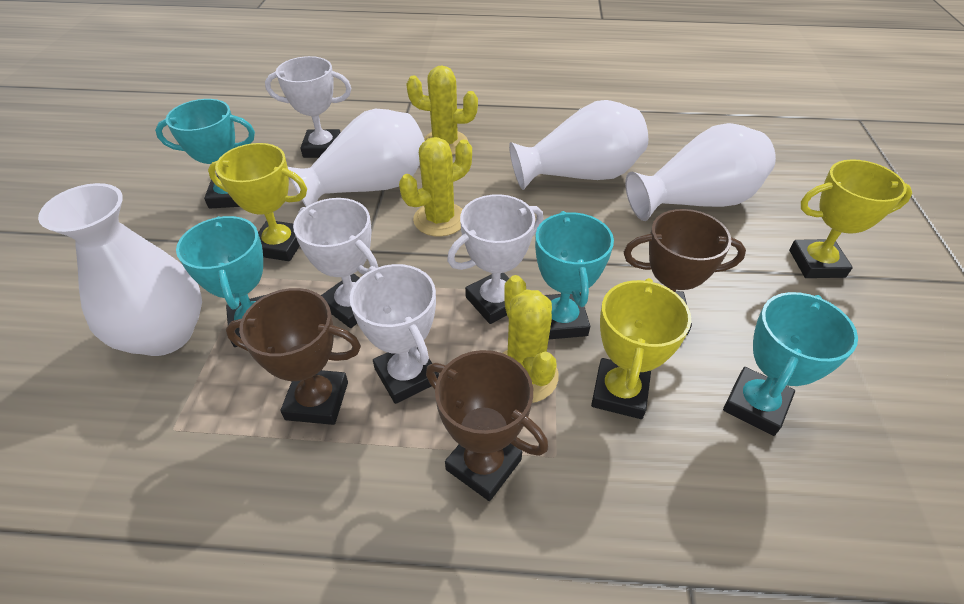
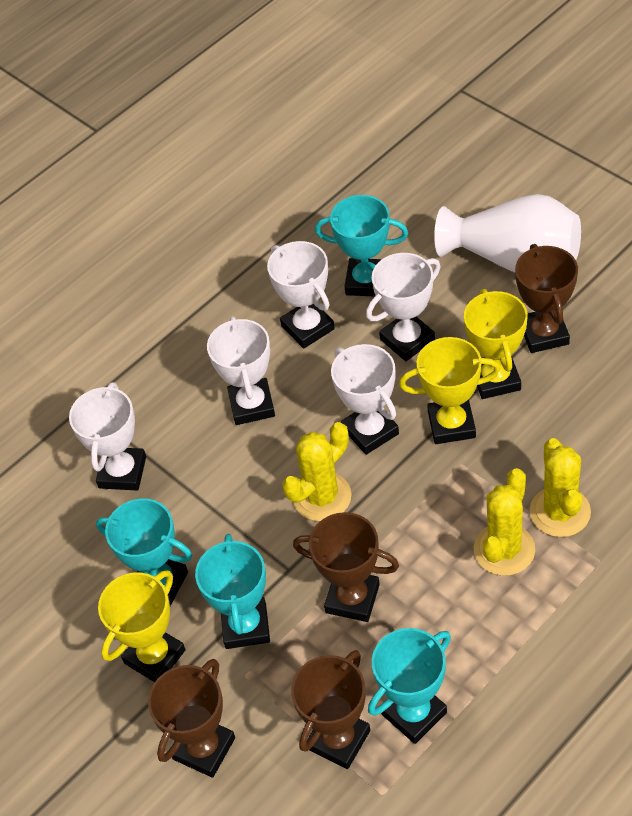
brown trophy: [226,288,361,425] [426,350,548,501] [624,209,746,335] = 3 -> [148,659,235,778] [291,650,370,769] [293,512,399,622] [515,244,578,353] = 4
white trophy: [265,56,351,158] [293,198,378,328] [350,264,439,404] [447,194,543,324] = 4 -> [69,382,146,491] [207,317,275,425] [267,241,335,349] [331,344,399,455] [366,253,440,361] = 5
white vase: [38,183,202,356] [288,109,425,207] [509,100,648,190] [625,123,776,221] = 4 -> [434,194,581,273] = 1

